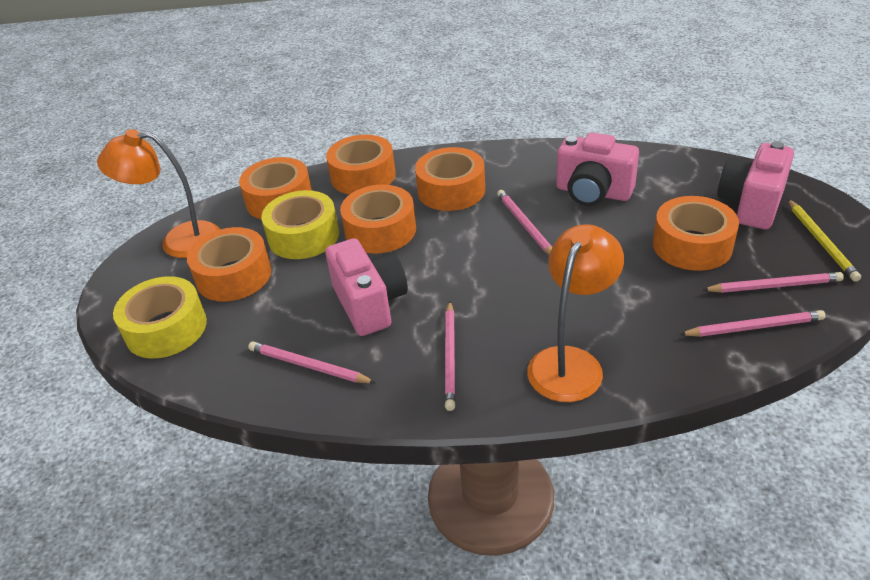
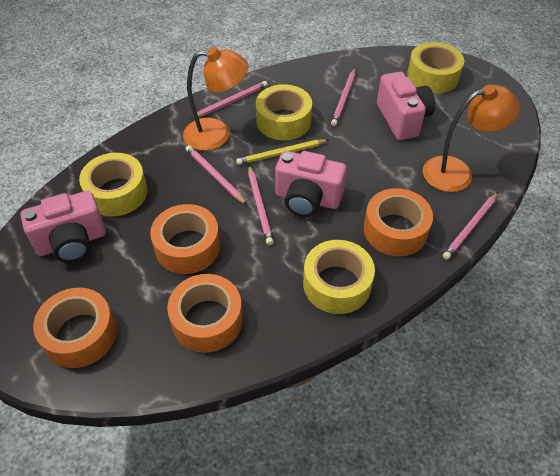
orange tape: [187,227,271,302] [239,157,312,219] [326,135,396,195] [340,185,416,254] [415,147,485,211] [653,196,739,271] = 6 -> [33,288,117,368] [150,204,220,274] [167,274,243,353] [364,188,433,256] = 4
yellow tape: [113,276,207,359] [261,190,339,259] = 2 -> [79,153,148,217] [256,84,312,141] [303,240,375,314] [407,42,464,94] = 4

